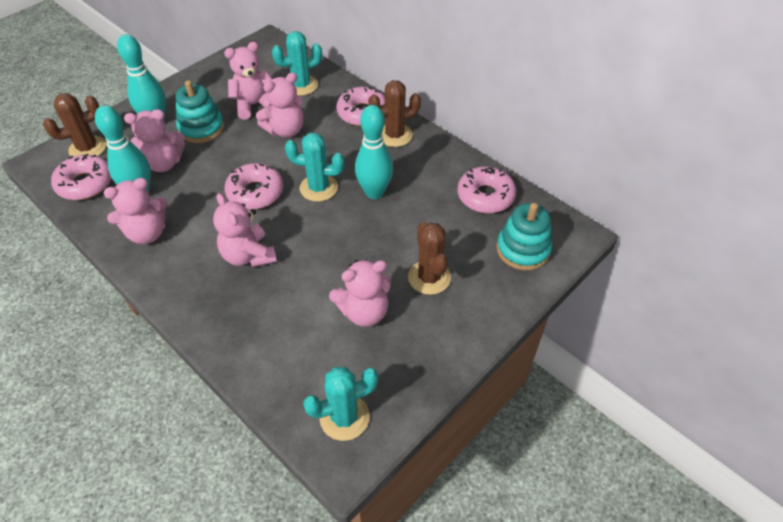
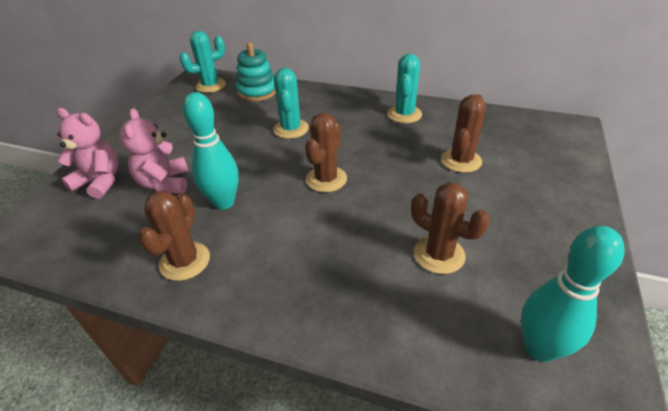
brown cactus: [43,93,106,157] [368,80,421,147] [408,222,451,295] = 3 -> [138,190,210,281] [305,113,347,192] [411,182,490,274] [441,94,486,173] = 4
pink donut: [51,154,111,200] [224,163,283,210] [336,87,385,126] [457,166,516,213] = 4 -> none = 0
pink teddy bear: [103,178,167,244] [124,109,185,172] [213,193,277,267] [224,42,273,120] [256,72,304,138] [329,259,391,327] = 6 -> [57,108,118,199] [119,108,188,193] = 2
turquoise bowling pin: [95,105,151,192] [117,34,166,120] [355,105,393,199] = 3 -> [183,92,239,210] [521,226,625,362] = 2
turquoise stacking toy: [175,80,224,143] [496,203,552,270] = 2 -> [236,42,276,101] = 1

